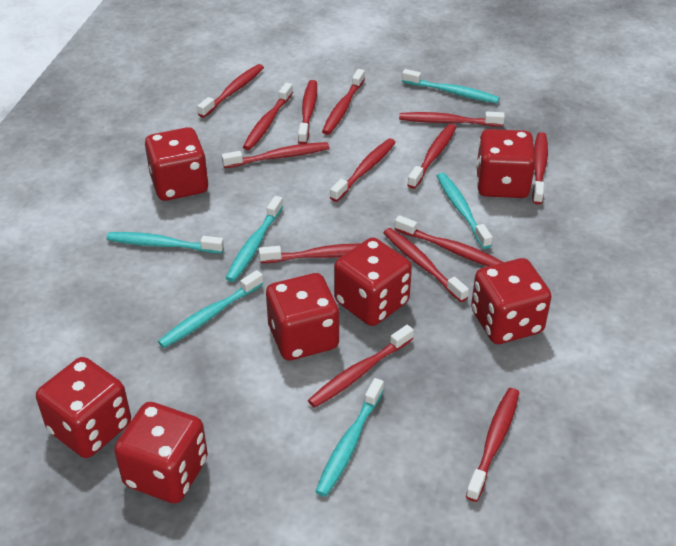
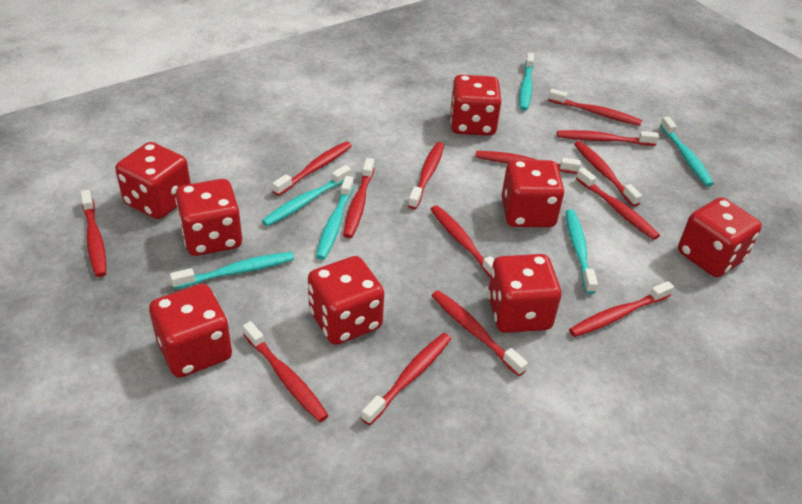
red dice: [36,357,131,458] [114,402,208,503] [145,127,208,201] [266,273,339,361] [334,237,412,326] [471,258,552,344] [476,129,535,198] = 7 -> [115,142,191,219] [149,284,232,378] [175,179,242,256] [308,256,384,345] [450,75,501,136] [488,254,561,333] [501,160,564,227] [678,197,762,277] = 8

